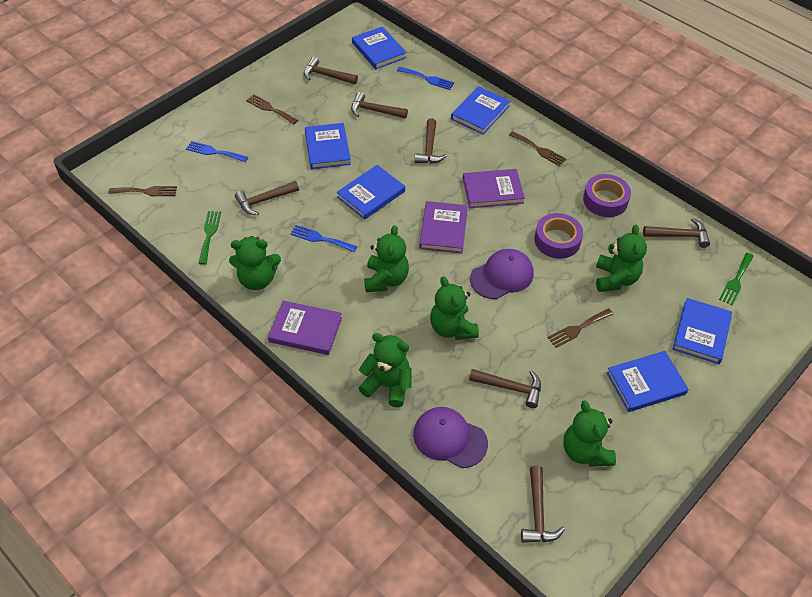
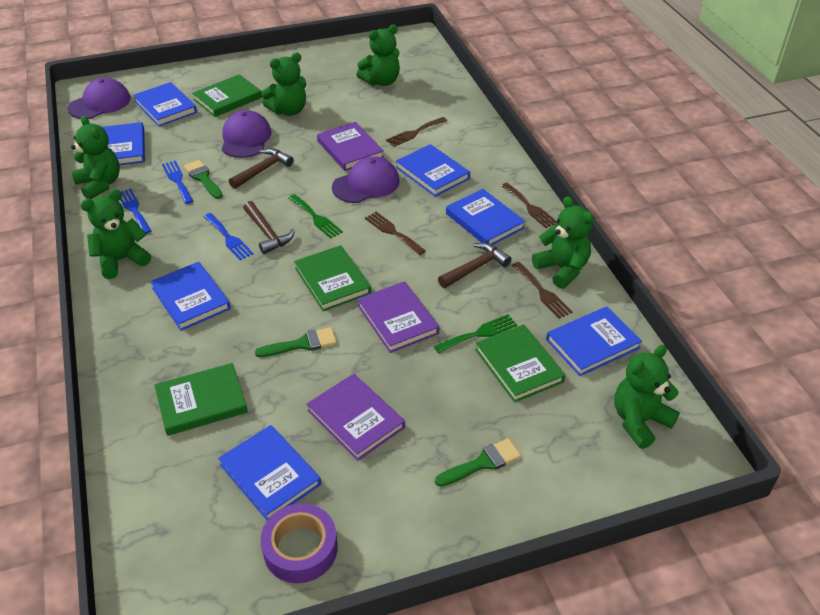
blue book: [305,123,351,169] [337,165,405,220] [352,26,407,69] [451,86,510,134] [606,351,689,412] [673,298,732,364] = 6 -> [102,122,145,165] [133,82,197,127] [150,262,231,331] [218,425,321,520] [396,144,470,197] [446,189,525,245] [546,306,642,376] = 7
brown hammer: [235,181,299,215] [304,57,358,84] [351,92,408,119] [414,118,447,164] [469,369,541,408] [521,466,565,543] [643,218,710,248] = 7 -> [229,148,294,189] [243,201,295,254] [438,242,512,288] = 3
green book: none = 0 -> [154,363,248,436] [192,74,262,117] [294,245,371,311] [475,324,565,403] = 4
green brush: none = 0 -> [184,160,223,199] [255,327,337,357] [435,438,521,487] = 3
purple cap: [413,407,488,468] [470,249,533,299] = 2 -> [68,78,131,119] [222,110,271,158] [332,156,400,203] = 3
purple tape: [534,213,583,259] [583,174,631,217] = 2 -> [261,503,338,583] = 1

